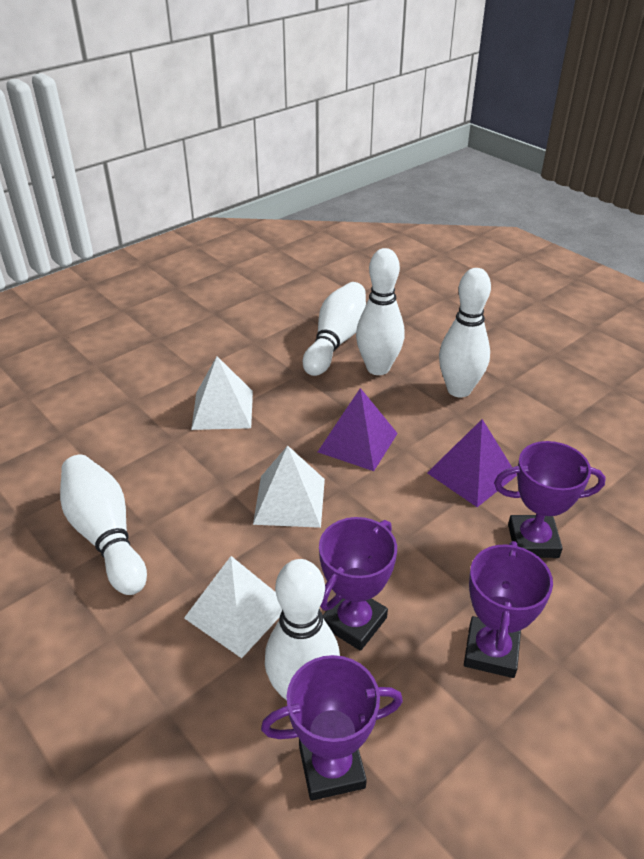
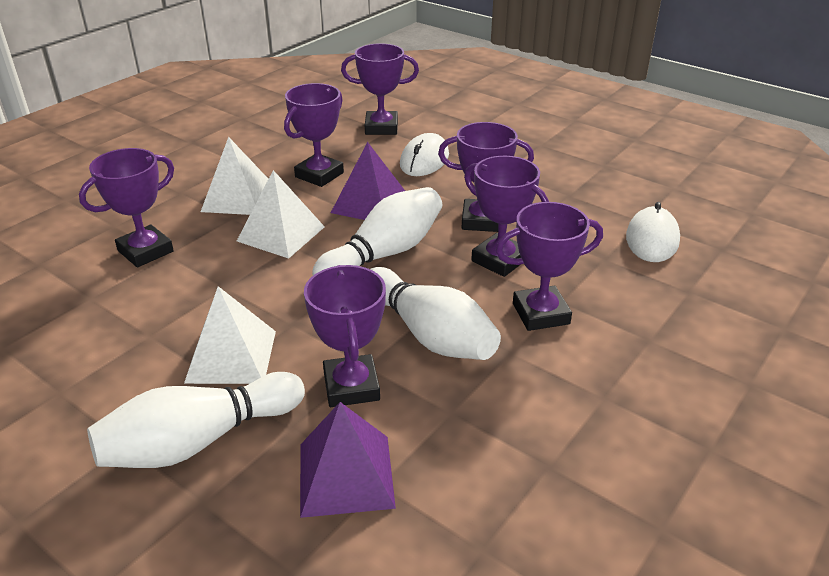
purple trophy: [261,655,403,801] [319,517,397,651] [464,541,553,678] [494,441,606,558] = 4 -> [79,148,174,267] [284,83,344,187] [304,265,386,407] [341,43,419,135] [438,122,534,232] [464,156,549,277] [496,202,603,331] = 7
white bowling pin: [60,455,147,595] [265,559,340,701] [303,282,366,376] [356,248,405,375] [439,268,491,398] = 5 -> [87,372,305,468] [312,187,442,275] [370,267,501,360] = 3
white mouse: none = 0 -> [400,133,449,176] [626,202,680,262] = 2

